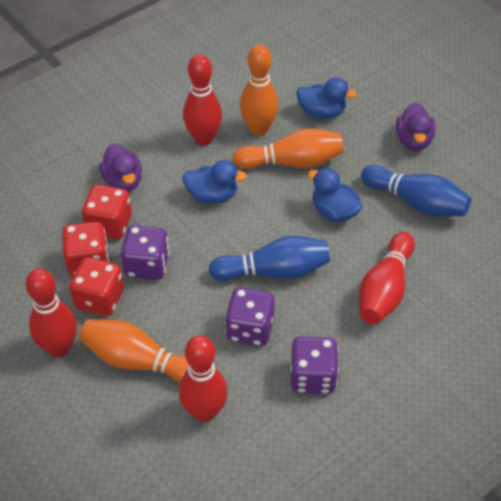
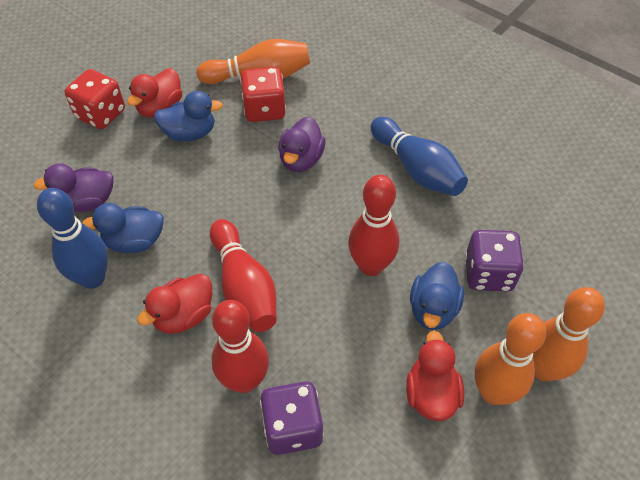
purple dice: [121,225,170,280] [225,287,275,346] [290,336,339,394] = 3 -> [260,381,324,455] [465,230,524,292] = 2
red bowling pin: [26,268,77,357] [179,335,228,422] [183,54,222,146] [359,232,415,324] = 4 -> [210,219,277,332] [212,300,269,393] [348,175,399,276] = 3
red dice: [62,222,109,276] [69,257,124,316] [82,185,132,239] = 3 -> [65,69,125,129] [240,67,286,122] = 2
red duck: none = 0 -> [127,68,182,118] [137,274,212,334] [406,331,464,421] = 3

